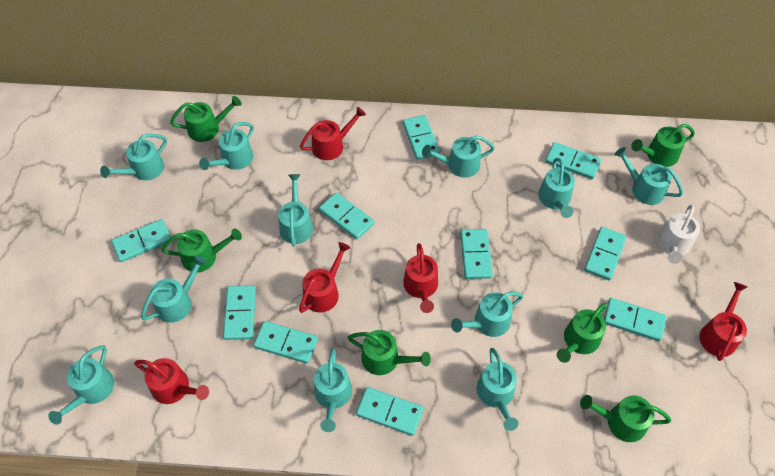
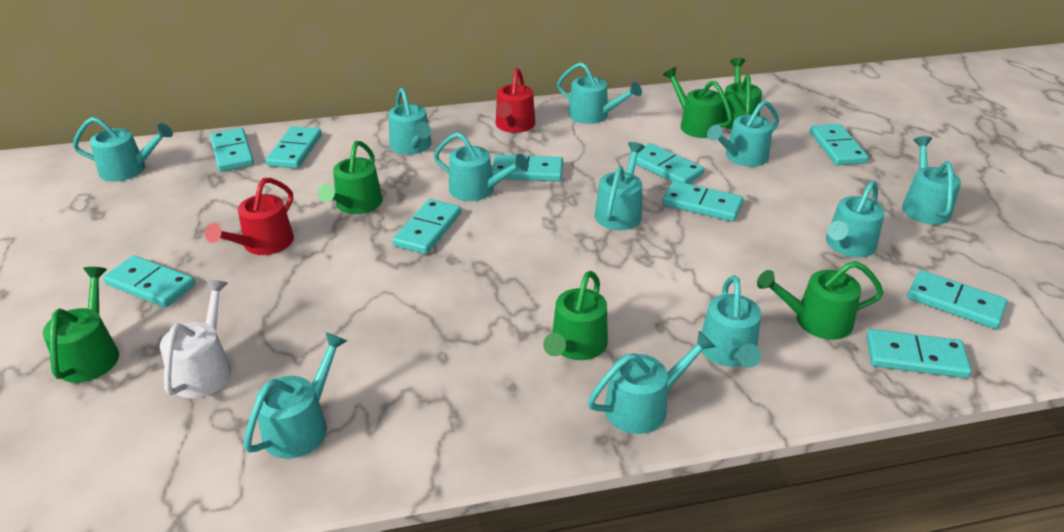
red watering can: [134,358,209,404] [299,242,351,313] [300,107,366,160] [403,243,438,313] [699,282,747,361] = 5 -> [205,178,294,255] [496,68,535,133] = 2

